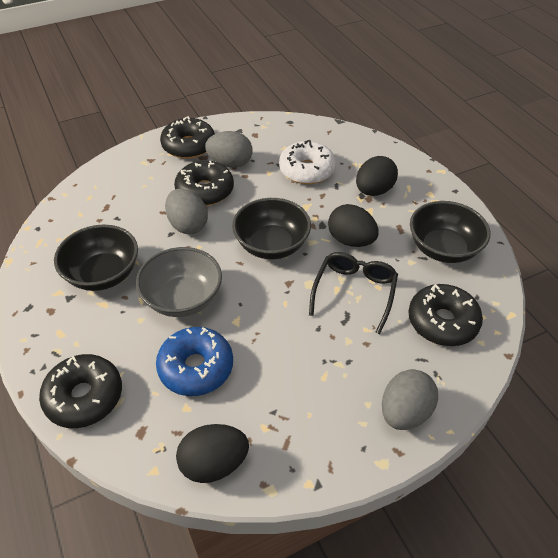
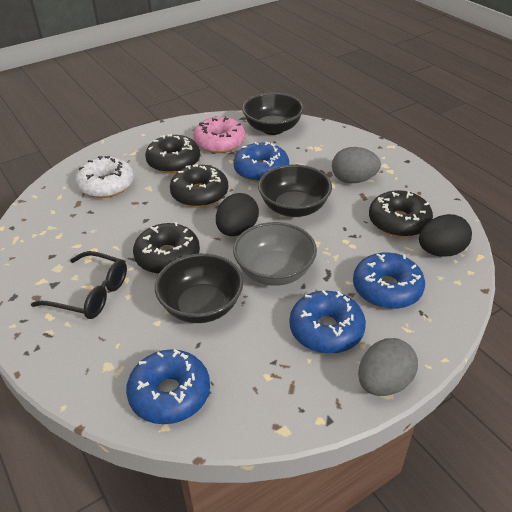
black egg: [176,424,249,483] [328,204,379,247] [356,156,398,196] = 3 -> [216,193,259,236] [419,214,472,257] = 2
blue donut: [156,327,233,396] = 1 -> [126,349,210,424] [234,142,289,182] [290,290,366,354] [353,253,425,309] = 4
grey egg: [165,188,208,234] [205,131,253,168] [382,369,438,430] = 3 -> [332,147,381,183] [358,338,418,396] = 2
pink donut: none = 0 -> [193,116,245,153] = 1

